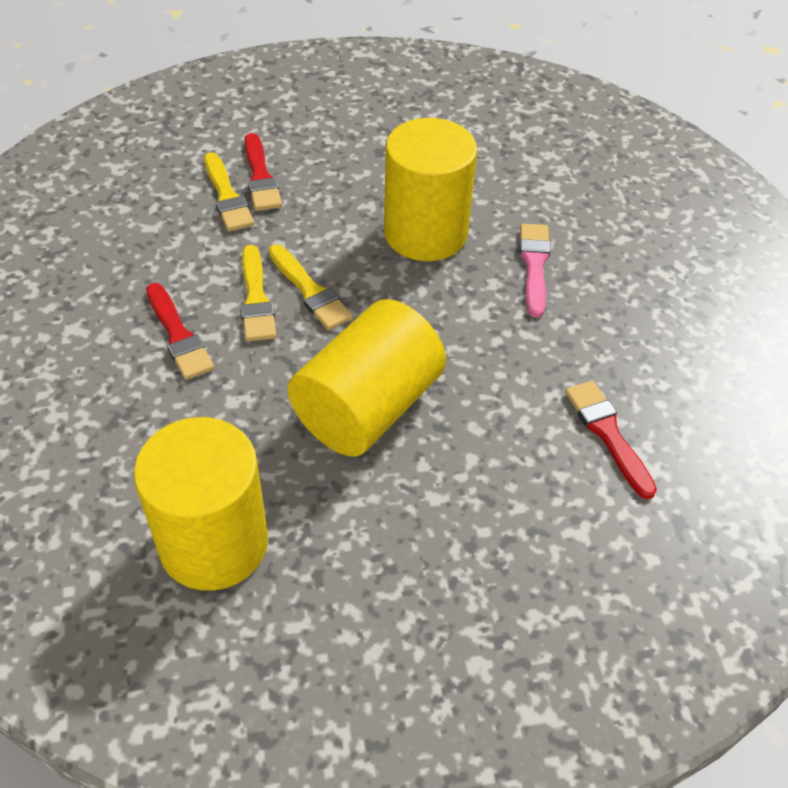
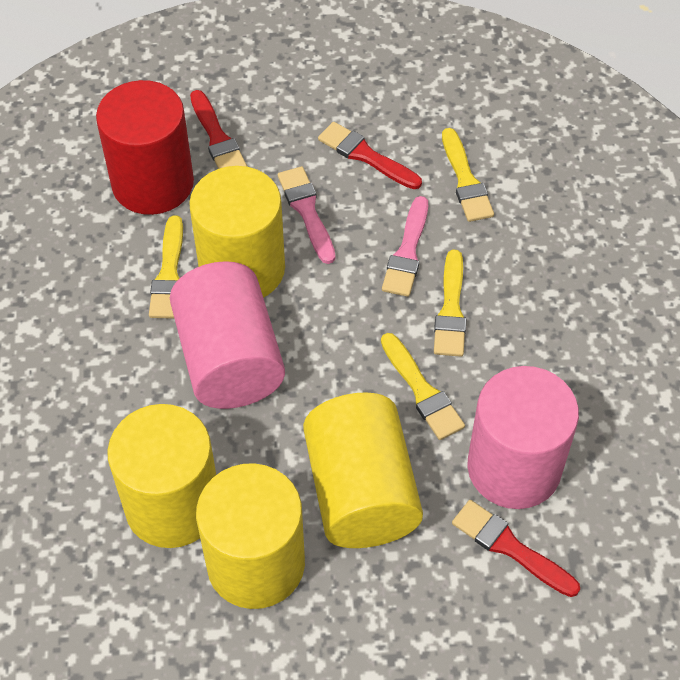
pink brush: [519,223,551,318] = 1 -> [278,166,335,264] [382,196,428,297] = 2
pink cylinder: none = 0 -> [170,261,285,409] [467,366,579,509] = 2
red cylinder: none = 0 -> [96,80,194,215] = 1
yellow brush: [204,152,254,232] [241,245,276,342] [269,244,353,330] = 3 -> [149,215,183,319] [381,333,465,440] [434,249,466,357] [442,128,494,222] = 4
yellow cylinder: [134,417,268,591] [287,299,446,457] [384,118,477,261] = 3 -> [107,404,216,548] [189,166,285,298] [196,463,305,609] [303,392,423,548] = 4

